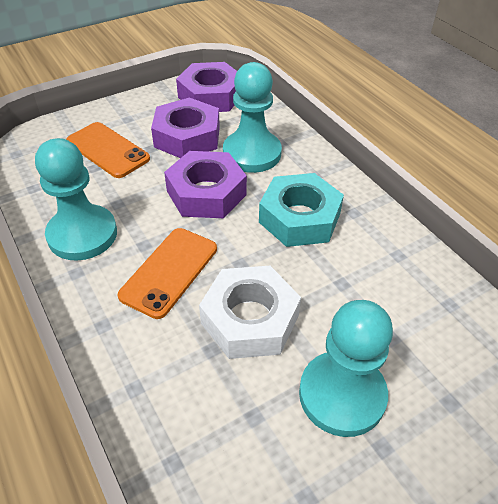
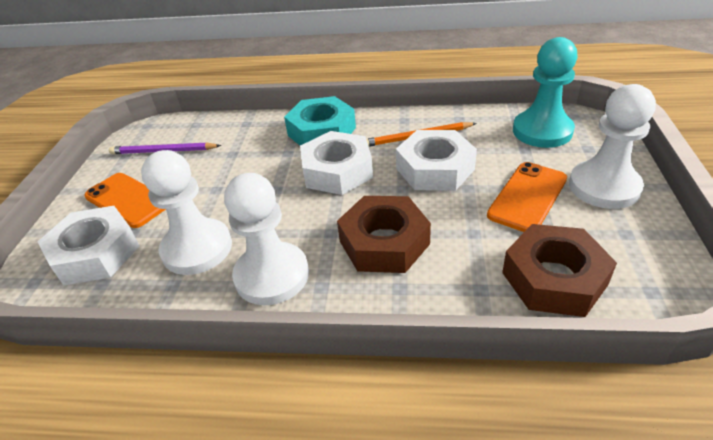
brown nut: none = 0 -> [337,196,431,273] [502,224,617,317] = 2
orange pencil: none = 0 -> [366,122,477,147] = 1
purple nut: [151,97,220,158] [164,151,247,218] [176,62,237,112] = 3 -> none = 0
purple pencil: none = 0 -> [109,142,221,154] = 1
turquoise pawn: [35,138,117,261] [223,62,282,173] [299,300,393,437] = 3 -> [513,37,578,148] = 1
white nut: [199,266,301,359] = 1 -> [38,206,140,285] [300,131,373,195] [396,130,477,191] = 3
white pawn: none = 0 -> [141,150,232,275] [224,173,309,305] [569,84,656,209] = 3

